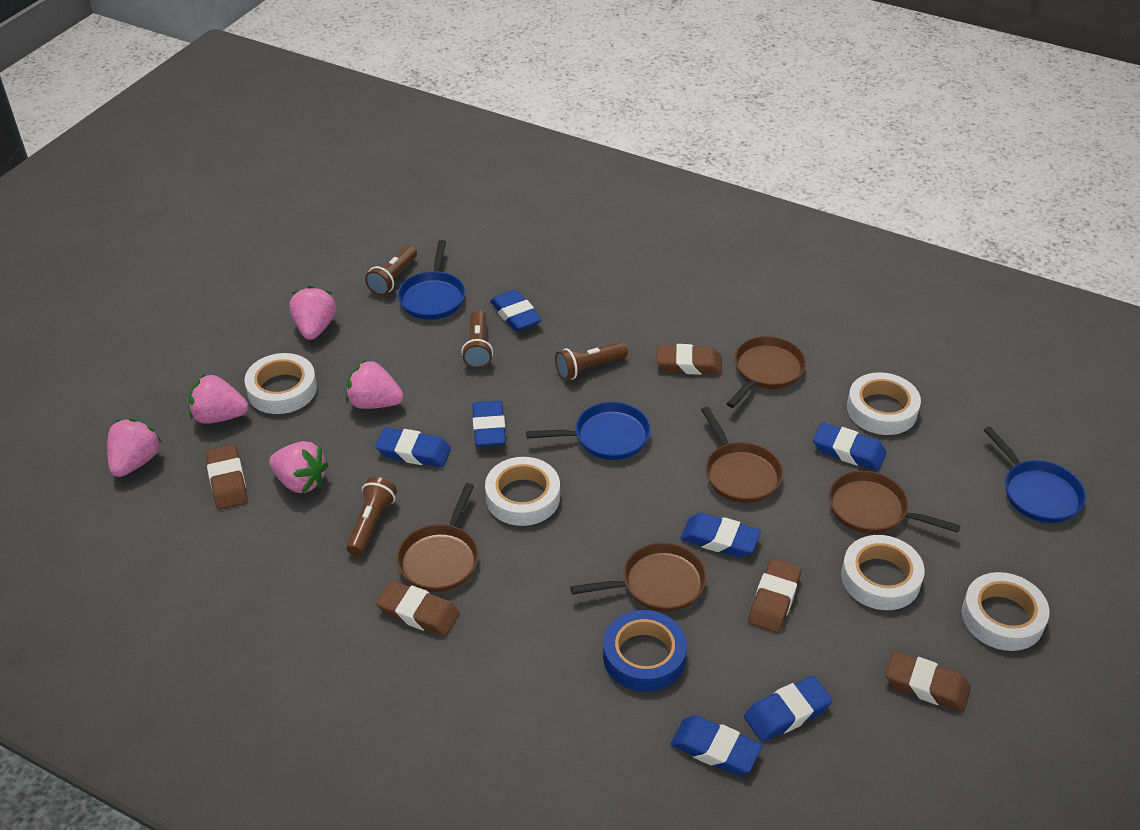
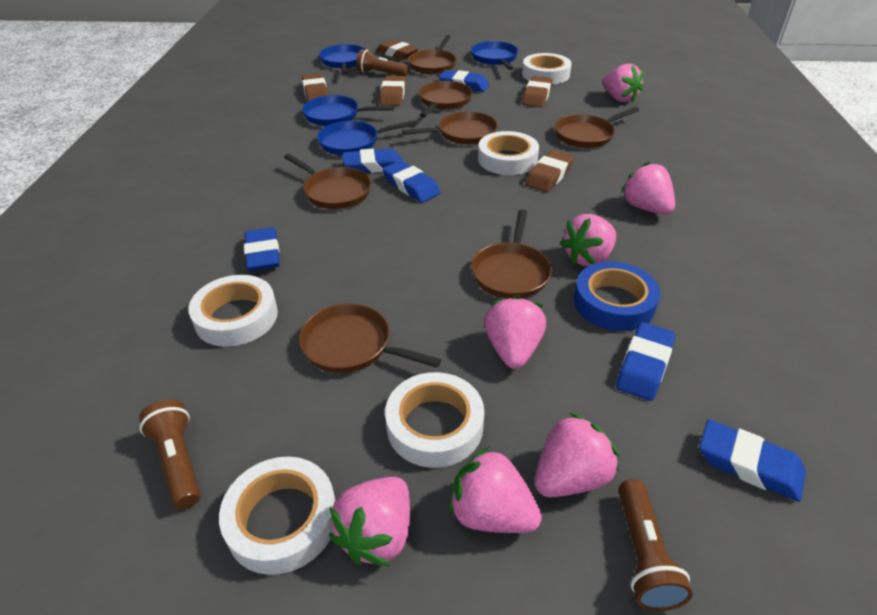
blue eraser: [375,427,451,467] [472,401,506,447] [490,290,542,331] [671,716,762,775] [681,513,761,557] [744,676,832,742] [813,422,886,471] = 7 -> [244,227,280,271] [343,149,402,173] [383,161,440,203] [439,70,489,92] [616,322,675,401] [699,420,806,502] = 6
blue pan: [398,240,465,320] [526,402,651,460] [984,426,1086,523] = 3 -> [302,95,394,126] [317,120,416,155] [319,44,366,74] [471,41,518,70] = 4
brown flashlight: [346,477,397,556] [365,245,417,296] [461,310,493,369] [555,342,628,380] = 4 -> [139,399,200,509] [356,49,409,76] [618,479,693,611] = 3
brown pan: [397,483,479,592] [570,543,707,612] [701,407,783,503] [727,336,806,408] [829,471,960,534] = 5 -> [284,154,371,209] [299,303,441,373] [402,111,498,145] [408,35,457,74] [419,81,473,118] [471,210,552,299] [555,107,639,148] = 7
pink strawberry: [107,418,162,477] [189,374,248,424] [269,441,329,493] [289,286,336,340] [346,359,403,409] = 5 -> [329,477,410,566] [449,447,542,533] [484,295,546,369] [535,412,619,497] [560,214,616,266] [603,64,644,102] [621,162,675,215] = 7

